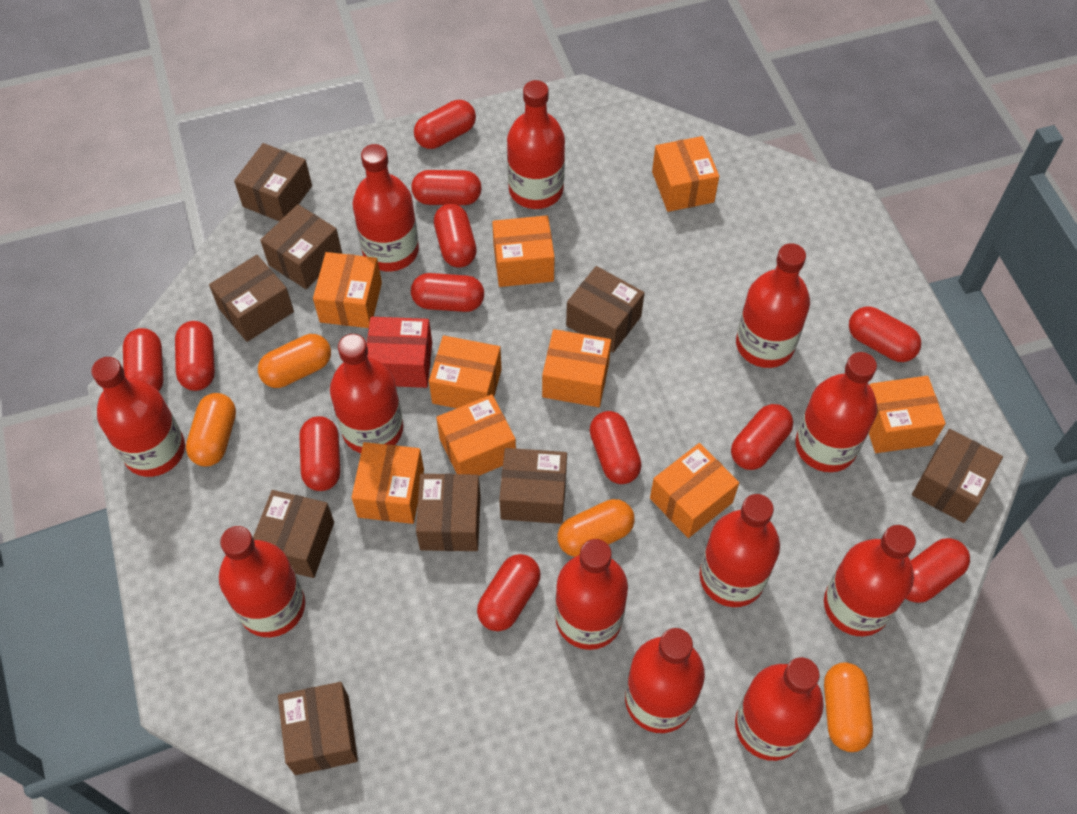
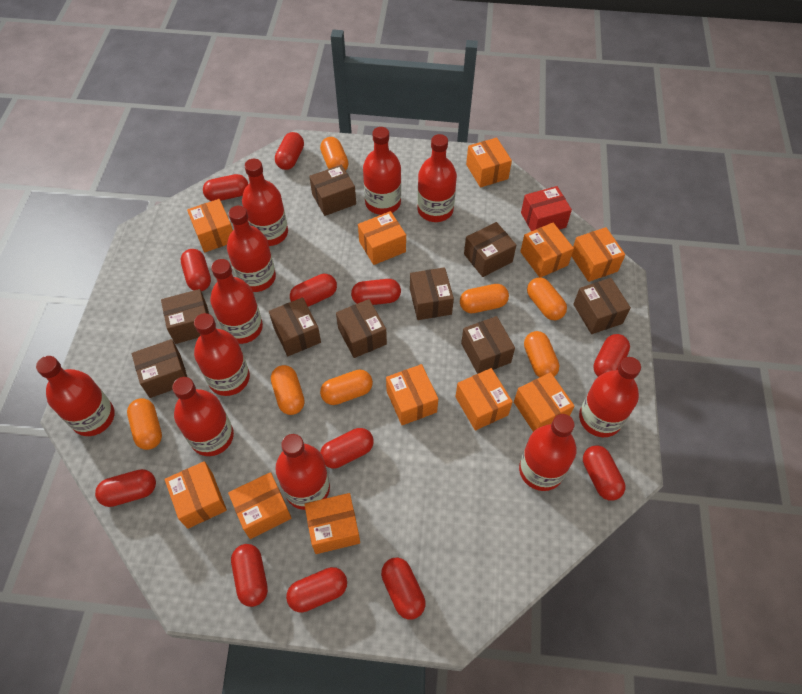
orange box: [313,252,382,328] [351,442,424,524] [429,335,502,408] [436,394,516,476] [492,215,555,287] [542,329,611,407] [650,443,739,538] [652,136,719,212] [869,376,946,453] = 9 -> [165,461,227,529] [187,199,233,253] [228,472,292,539] [304,493,360,554] [358,211,406,265] [386,364,438,425] [455,368,513,431] [466,137,512,188] [514,372,574,432] [520,223,574,277] [572,227,625,282] = 11
orange capsule: [186,393,236,466] [258,334,331,388] [557,499,635,557] [824,662,873,752] = 4 -> [127,398,162,450] [271,365,305,415] [320,137,348,171] [320,370,373,405] [460,284,509,313] [524,331,559,378] [527,277,567,320] = 7
red bottle: [91,357,185,477] [219,526,305,637] [330,334,403,453] [352,144,419,272] [507,80,565,209] [555,539,628,650] [625,628,705,733] [700,494,780,607] [735,657,824,761] [736,243,810,368] [796,352,877,472] [824,525,916,636] = 12 -> [36,356,115,436] [172,377,234,456] [194,313,250,396] [210,259,263,344] [227,206,276,292] [242,159,288,246] [275,434,330,510] [363,127,401,215] [417,134,457,222] [519,414,577,491] [579,357,641,437] = 11

